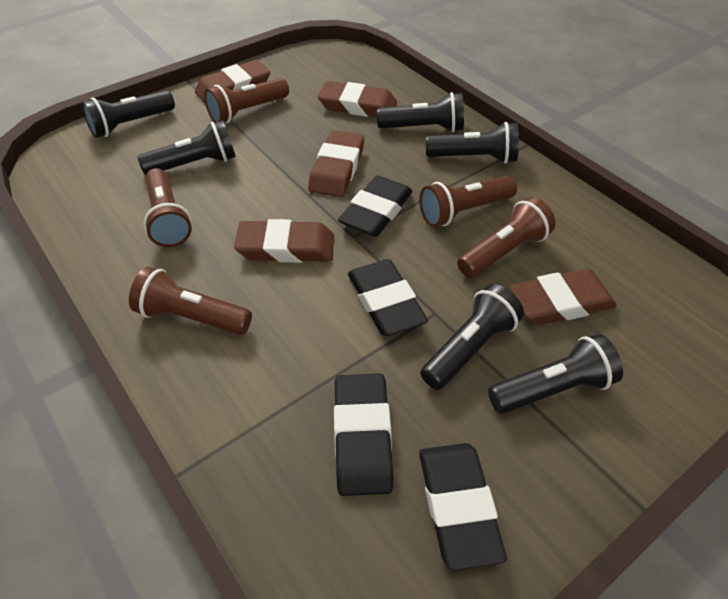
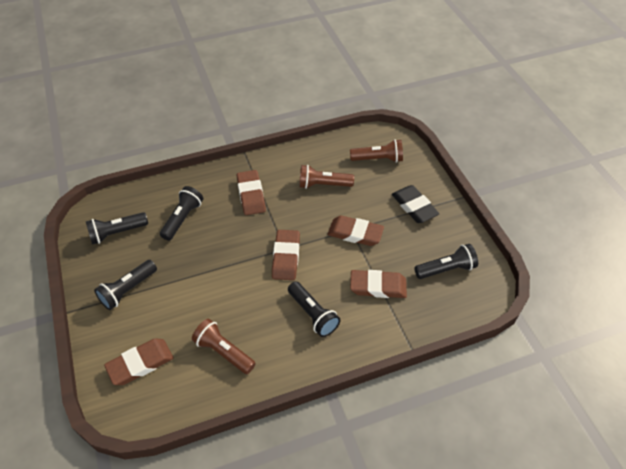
black eraser: [334,374,393,496] [338,176,412,237] [348,259,428,336] [419,443,507,571] = 4 -> [392,185,439,223] = 1
black flashlight: [81,90,175,138] [138,120,236,175] [377,92,464,132] [420,284,524,390] [426,122,519,164] [488,334,623,414] = 6 -> [85,212,148,245] [94,260,157,310] [160,186,204,241] [288,281,340,337] [414,244,478,279] = 5
brown flashlight: [129,267,252,335] [143,168,192,247] [204,78,289,123] [419,176,517,227] [457,197,556,278] = 5 -> [192,319,256,374] [299,165,354,189] [350,139,403,163] = 3

